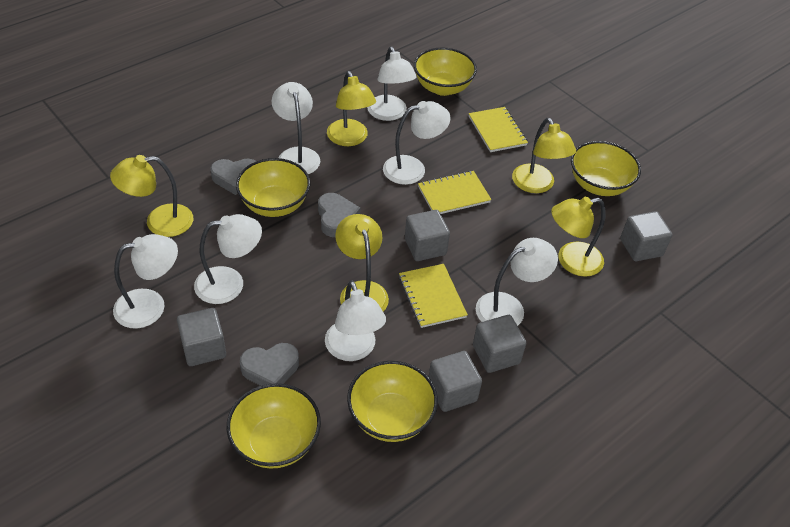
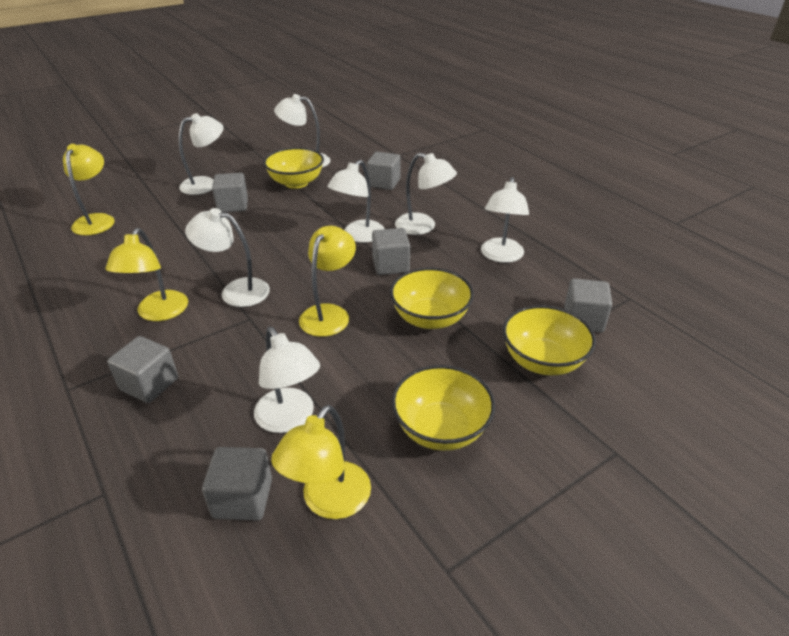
grey cube: [177,308,226,366] [405,210,450,261] [429,351,482,412] [473,315,526,373] [620,211,672,261] = 5 -> [107,336,178,403] [202,447,272,521] [212,173,248,213] [367,151,401,190] [372,228,410,275] [564,278,612,333] = 6
grey heart: [210,159,256,195] [240,343,299,386] [318,193,360,237] = 3 -> none = 0
yellow bowl: [227,383,321,469] [236,158,310,217] [347,361,438,442] [414,48,477,96] [571,141,641,196] = 5 -> [263,147,324,189] [390,268,474,329] [391,365,495,451] [503,305,596,375] = 4
yellow lamp: [110,155,193,237] [327,71,376,146] [335,214,389,311] [512,118,576,193] [551,197,606,277] = 5 -> [63,144,115,235] [106,228,188,321] [271,405,371,519] [299,226,356,337] = 4
yellow notebook: [399,264,468,328] [418,171,492,214] [469,107,528,152] = 3 -> none = 0

